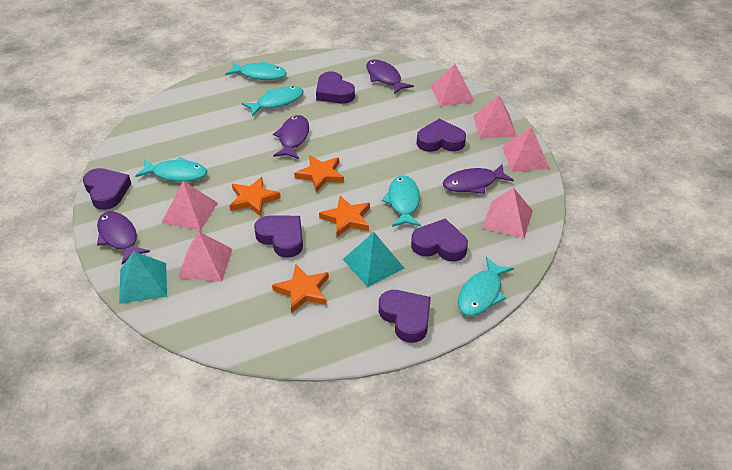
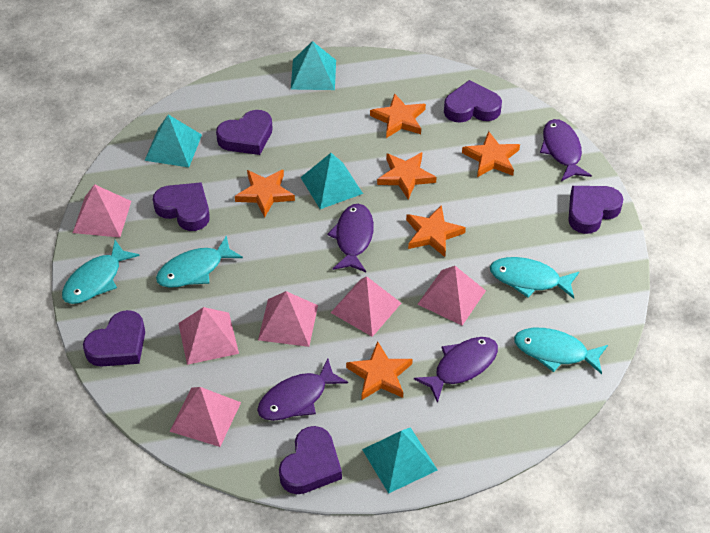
orange star: [229,177,281,217] [272,265,329,313] [294,155,344,192] [319,196,370,237] = 4 -> [235,169,295,217] [346,341,413,400] [370,93,426,138] [377,152,437,199] [406,205,466,257] [462,131,520,177] = 6
turquoise fish: [135,157,207,182] [225,61,286,80] [242,86,304,117] [382,175,421,227] [458,257,514,316] = 5 -> [62,240,139,304] [156,235,243,288] [490,257,579,299] [514,328,608,374] = 4
turquoise pyramid: [119,251,167,304] [343,232,404,287] = 2 -> [144,115,202,167] [291,41,336,90] [300,153,363,209] [362,427,437,494] = 4

